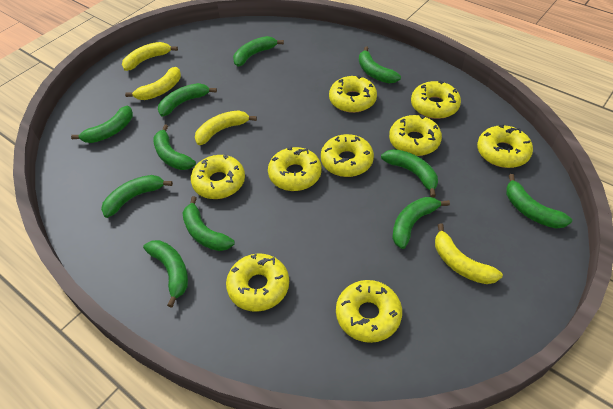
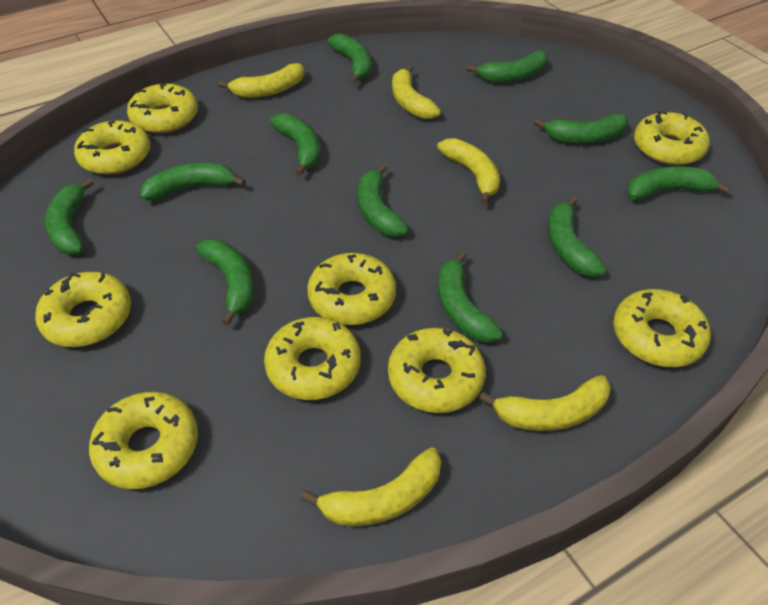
yellow banana: [122,42,178,71] [125,67,181,100] [195,110,257,145] [435,223,503,284] = 4 -> [219,63,304,98] [301,447,441,526] [392,65,441,119] [437,138,500,205] [479,375,611,431] = 5

